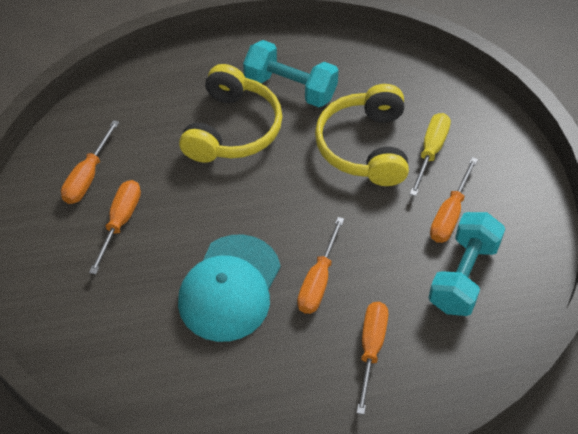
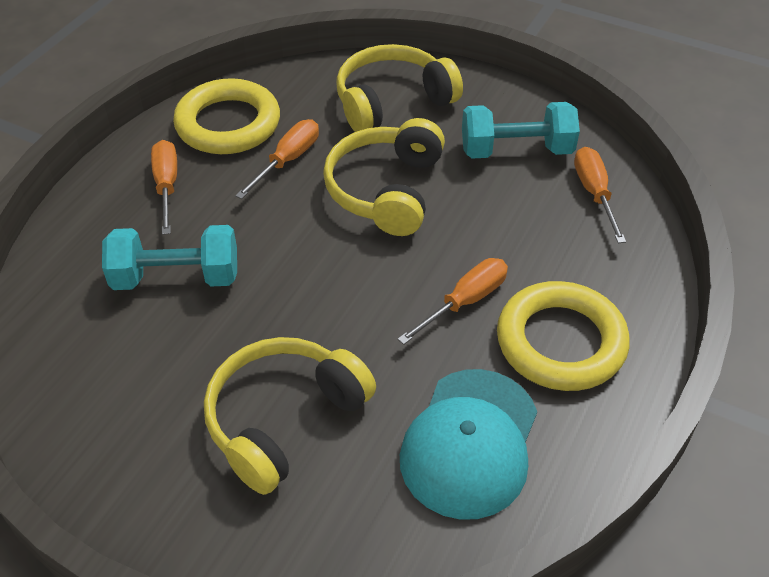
orange screwdriver: [61,120,119,204] [89,180,141,275] [297,217,344,314] [357,302,388,415] [430,157,478,243] = 5 -> [151,140,177,235] [235,119,319,199] [397,258,508,345] [574,147,626,243] = 4
yellow headphones: [179,64,282,163] [315,84,409,186] = 2 -> [204,337,376,495] [323,118,445,236] [336,44,463,132] = 3
yellow ring: none = 0 -> [173,78,280,154] [497,281,630,391] = 2
yellow screwdriver: [410,113,451,196] = 1 -> none = 0

